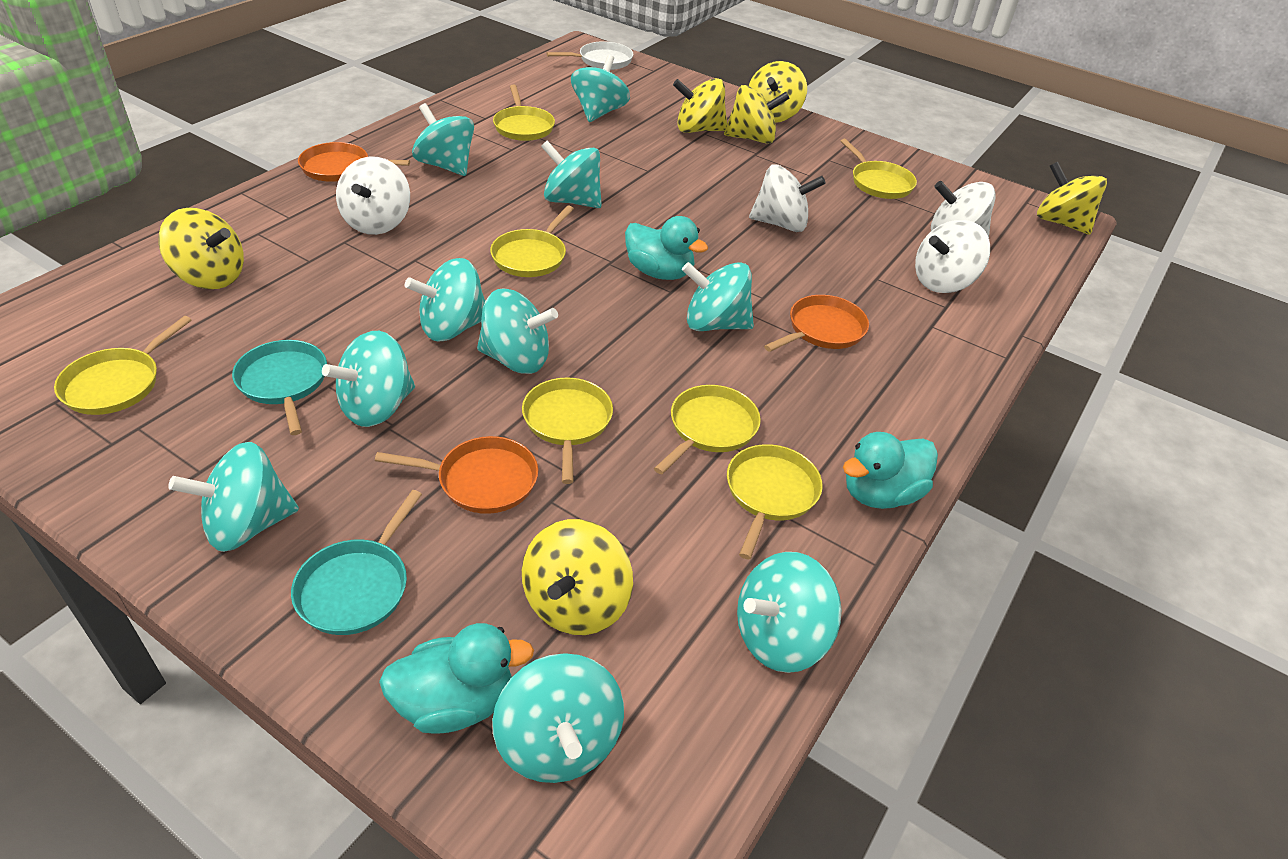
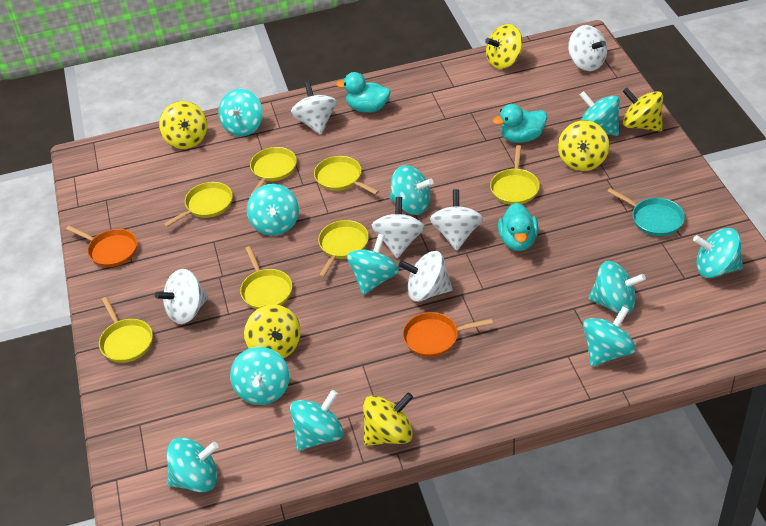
orange pan: [298,142,410,182] [375,436,538,514] [764,295,869,352] = 3 -> [66,226,137,267] [403,312,493,357] = 2
turquoise pan: [232,340,327,435] [291,490,422,635] = 2 -> [607,188,685,236] = 1
turquoise spinning top: [168,442,299,552] [322,331,415,427] [405,258,485,341] [412,103,474,176] [477,288,558,374] [492,653,624,783] [541,140,602,208] [571,55,630,122] [682,262,754,331] [737,552,842,673] = 10 -> [166,437,219,492] [218,89,263,136] [230,347,289,405] [247,184,299,236] [290,390,344,451] [347,234,399,295] [390,165,433,215] [580,91,620,136] [583,306,636,367] [588,261,646,315] [693,228,743,278] = 11
white pan: [547,41,633,70] = 1 -> none = 0
white spinning top: [336,156,410,235] [749,165,826,232] [915,220,990,293] [931,181,996,237] = 4 -> [155,269,208,324] [291,82,337,135] [372,197,425,258] [398,251,453,302] [430,189,483,251] [568,25,607,71] = 6

